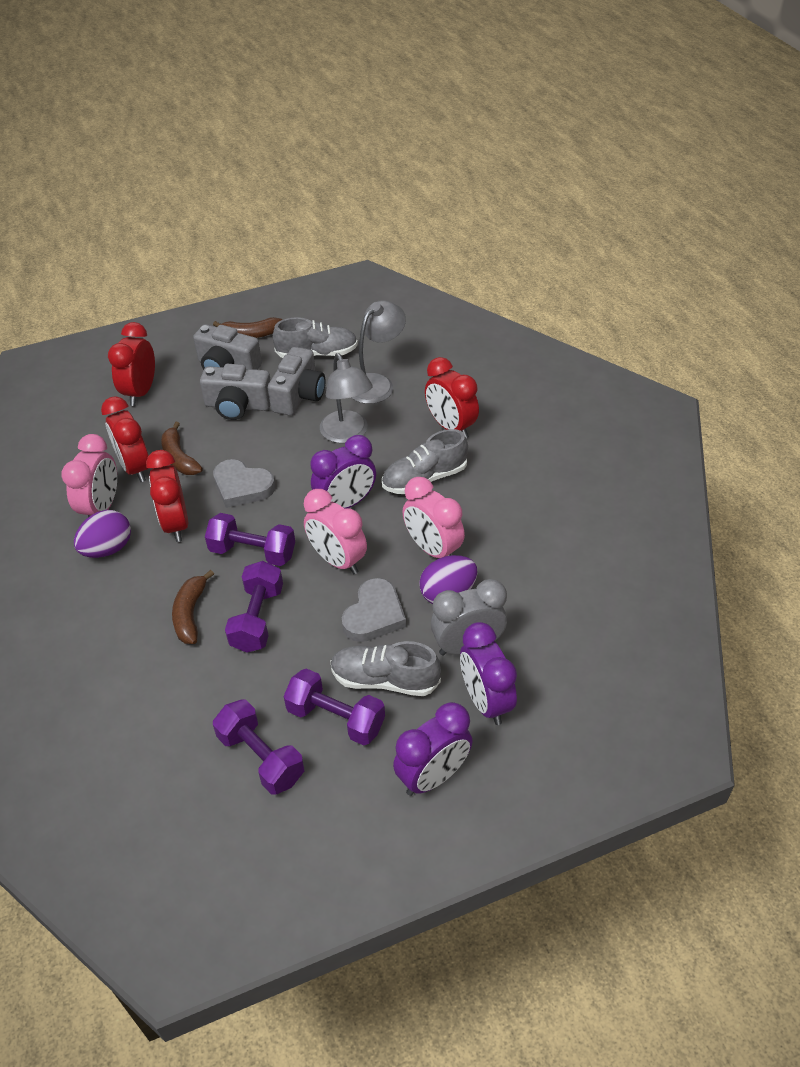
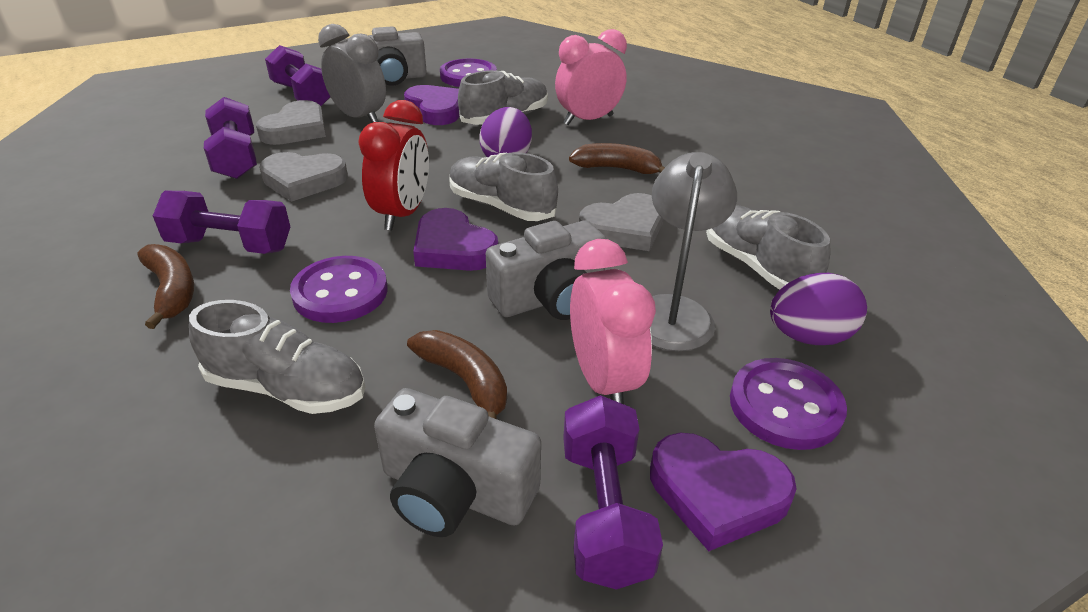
grey heart: [213,459,275,508] [342,578,406,642] = 2 -> [256,100,326,145] [259,152,348,202] [579,193,663,251] = 3
grey lamp: [320,353,373,443] [351,300,406,404] = 2 -> [650,152,737,351] = 1
grey shoe: [273,317,358,358] [330,641,441,696] [382,429,468,494] = 3 -> [189,300,365,414] [449,152,558,221] [458,70,548,125] [706,205,830,290] = 4
pink clock: [61,434,117,517] [304,489,367,574] [402,477,465,558] = 3 -> [555,29,627,125] [570,239,656,404] = 2
purple button: none = 0 -> [290,256,388,323] [440,59,497,87] [730,358,847,450] = 3
purple clock: [311,435,376,509] [393,702,473,796] [460,622,517,725] = 3 -> none = 0
purple heart: none = 0 -> [404,85,459,125] [413,208,498,271] [650,433,797,551] = 3
red clock: [101,396,149,482] [108,322,155,406] [146,450,188,542] [425,357,479,438] = 4 -> [358,100,429,230] = 1

